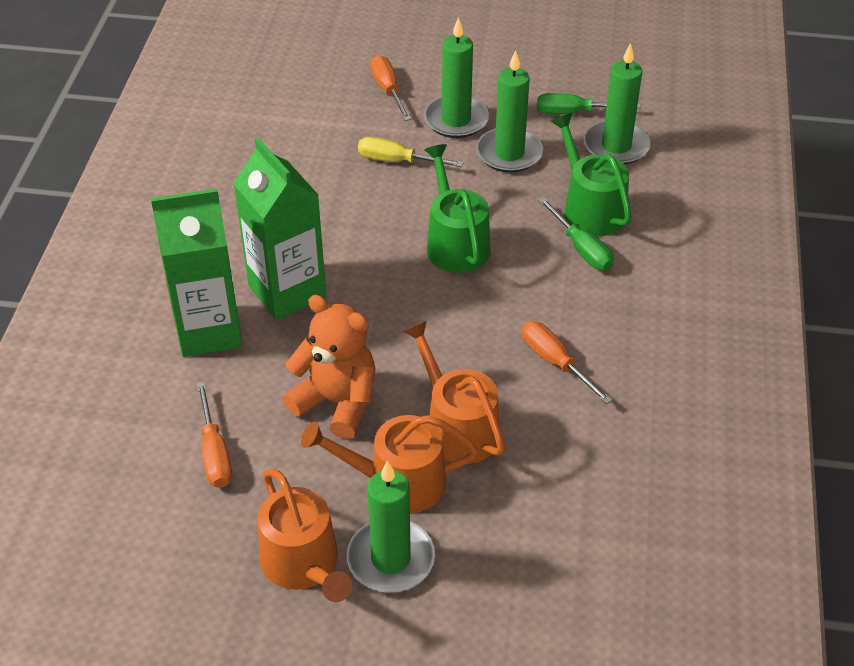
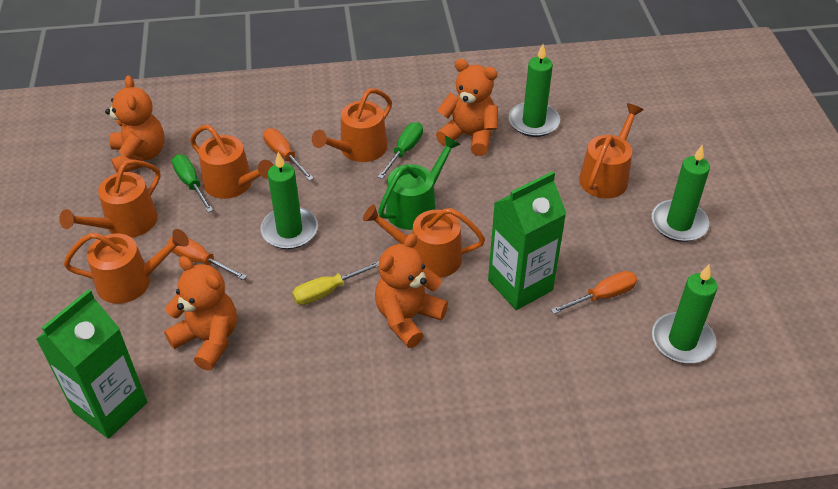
green watering can: [424,144,491,273] [551,113,632,236] = 2 -> [378,135,461,230] = 1
orange teddy bear: [283,295,375,439] = 1 -> [105,75,164,173] [164,256,237,371] [375,233,448,348] [436,59,498,156] = 4
orange watering can: [258,469,352,602] [301,415,478,513] [403,320,505,464] = 3 -> [59,160,161,238] [64,229,189,304] [190,125,273,199] [312,88,392,162] [363,204,485,278] [579,103,643,198] = 6

